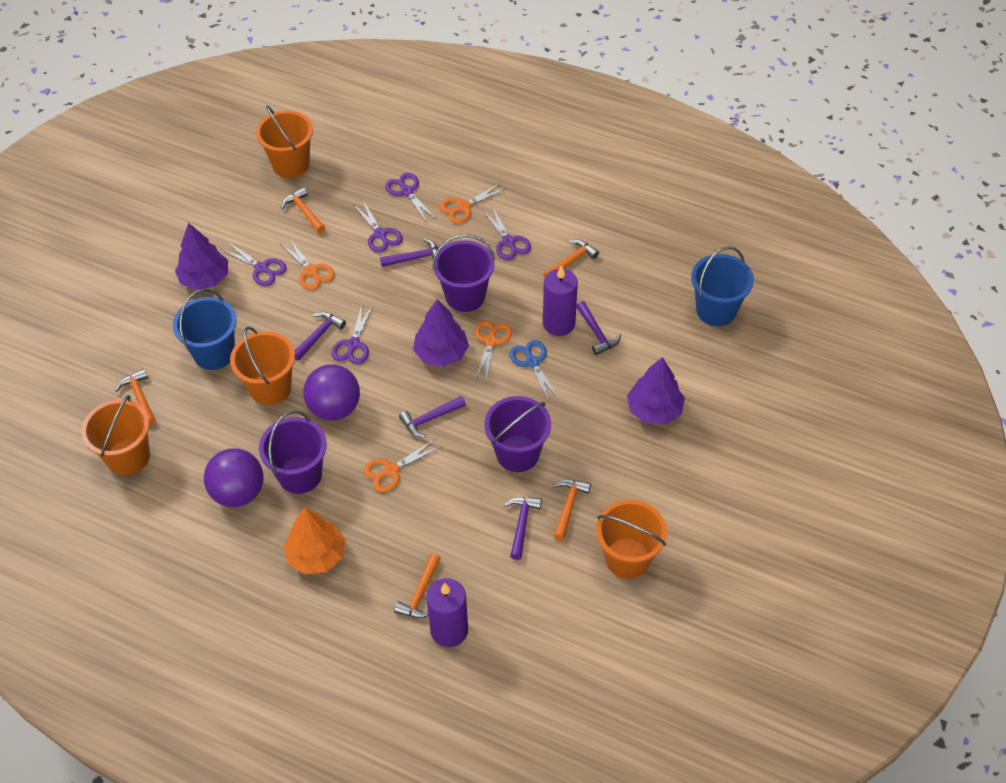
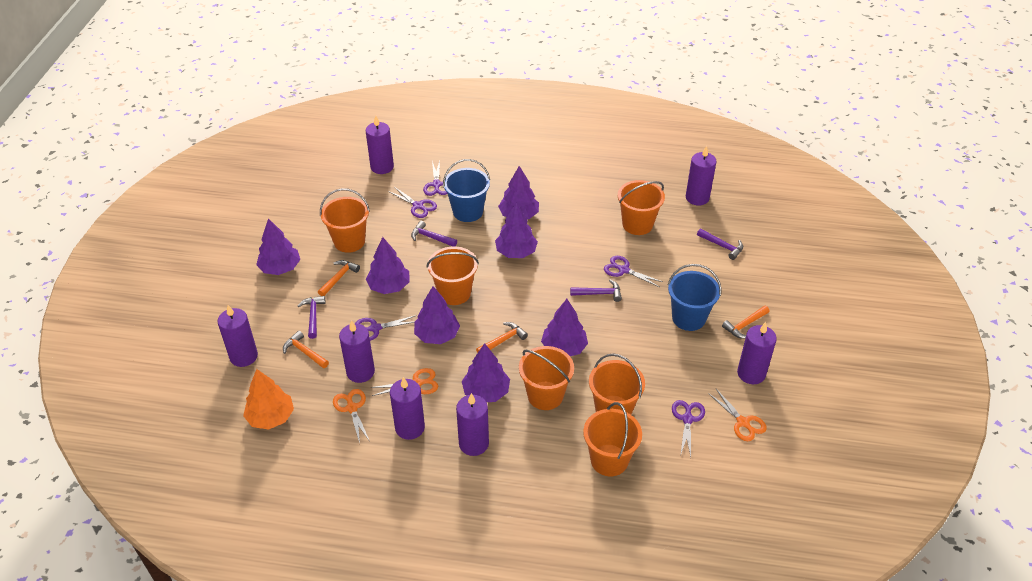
blue scissors: [510,340,560,402] = 1 -> none = 0
orange bucket: [81,395,150,475] [230,327,295,405] [256,105,313,178] [596,500,667,579] = 4 -> [320,188,370,253] [426,247,479,305] [519,346,574,410] [583,402,642,476] [589,353,645,415] [618,180,665,235] = 6
orange hammer: [115,369,156,426] [281,187,325,233] [394,553,441,619] [543,239,599,277] [553,479,591,541] = 5 -> [283,331,329,368] [318,260,360,296] [476,322,528,353] [722,305,770,339] = 4
orange scissors: [281,239,335,290] [364,439,441,492] [440,183,507,224] [475,320,512,381] = 4 -> [333,389,369,443] [370,368,438,396] [708,389,767,441] = 3
purple ball: [204,448,264,507] [303,364,360,421] = 2 -> none = 0
purple bucket: [259,410,327,494] [432,234,495,312] [484,396,551,472] = 3 -> none = 0
purple candle: [426,578,468,647] [543,265,578,336] = 2 -> [217,305,258,367] [339,320,375,383] [366,116,394,174] [390,377,425,440] [456,393,489,456] [686,146,717,205] [737,322,777,384] = 7
purple hammer: [294,312,346,361] [380,238,438,267] [399,396,466,438] [504,497,542,560] [576,301,621,355] = 5 -> [298,296,326,339] [411,221,457,247] [570,280,622,302] [697,229,743,260] = 4
purple tree: [175,223,228,290] [413,299,469,367] [627,357,685,424] = 3 -> [256,218,300,275] [366,237,410,294] [414,286,460,344] [462,343,510,402] [495,203,538,258] [498,166,539,219] [541,299,588,356] = 7

